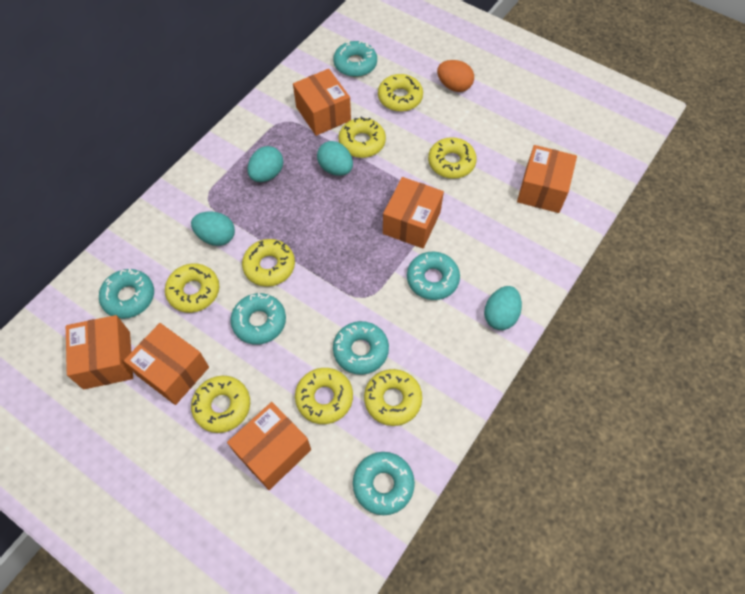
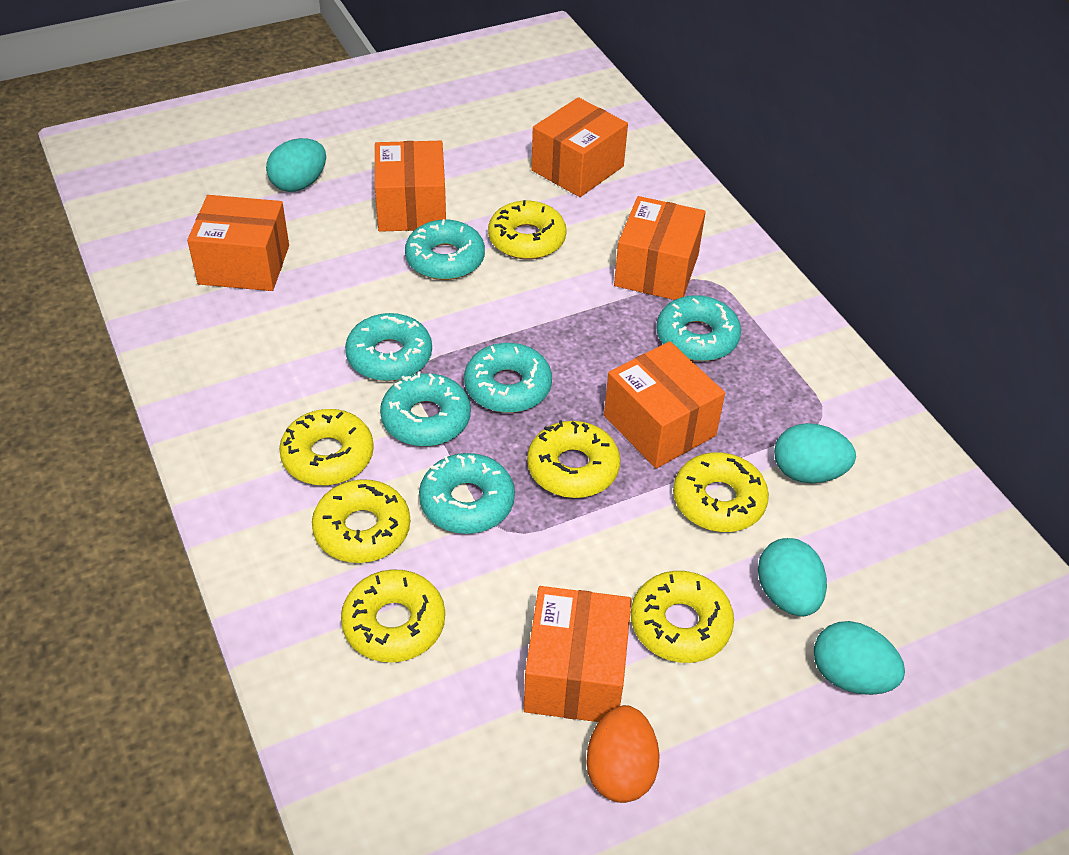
yellow donut: [165,263,220,313] [191,376,250,433] [242,239,295,287] [295,368,353,424] [339,116,386,158] [364,369,422,426] [378,74,423,112] [428,137,477,179] = 8 -> [279,409,374,486] [312,479,410,563] [341,569,445,662] [488,200,567,259] [527,420,620,498] [631,571,734,663] [673,452,769,532] = 7

